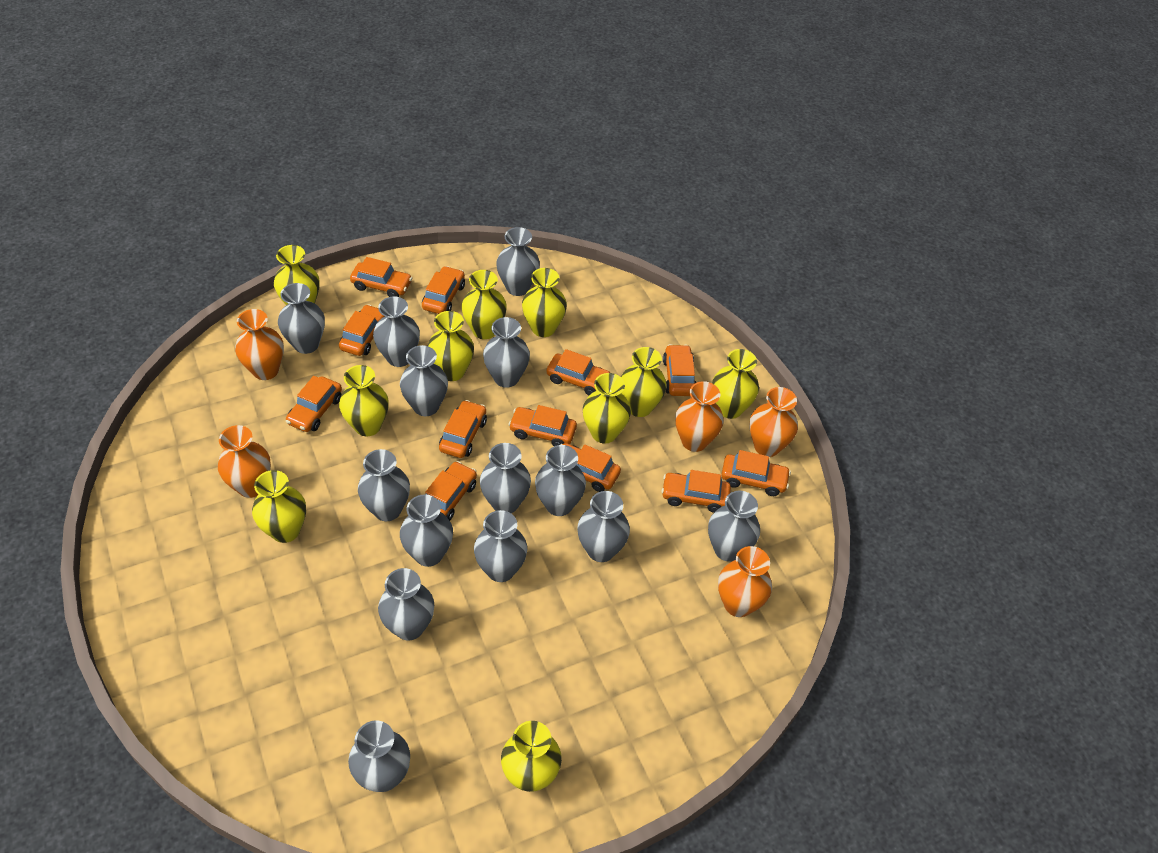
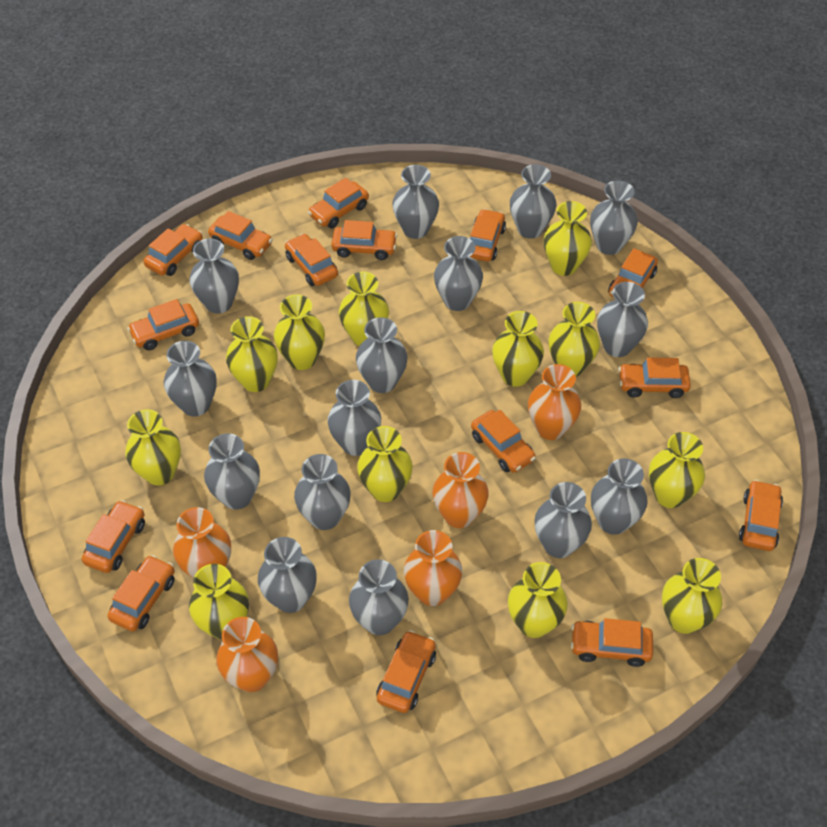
grey vase: [278,283,325,354] [348,721,410,792] [358,449,410,521] [373,296,420,367] [378,568,434,640] [400,345,448,416] [400,494,453,567] [474,510,527,582] [480,443,531,513] [483,317,530,388] [496,227,540,296] [535,445,586,516] [577,491,630,562] [708,491,760,562] = 14 -> [164,341,217,417] [189,238,239,314] [204,433,260,510] [258,537,317,613] [294,454,351,530] [328,380,381,456] [349,559,409,635] [356,317,408,393] [392,165,439,239] [434,236,483,311] [510,164,557,239] [535,482,592,558] [590,180,638,255] [591,458,648,535] [597,282,648,357] = 15
orange car: [286,376,342,432] [339,304,385,356] [350,257,412,297] [422,266,465,314] [425,461,477,521] [439,400,487,458] [508,405,577,446] [546,349,610,395] [561,443,621,492] [661,470,731,513] [663,344,696,396] [721,450,791,496] = 12 -> [81,500,145,573] [107,555,175,631] [127,299,199,350] [143,224,203,276] [208,211,273,260] [285,233,338,286] [308,178,369,228] [331,220,397,260] [376,630,436,713] [469,209,506,262] [471,410,536,473] [571,618,653,667] [608,248,658,297] [618,357,691,398] [739,480,783,551] = 15
yellow vase: [252,470,306,543] [274,245,320,305] [339,365,389,436] [428,311,474,381] [461,270,507,339] [501,721,562,792] [522,268,567,337] [583,373,631,444] [621,347,667,417] [712,349,759,419] = 10 -> [125,409,181,486] [189,564,249,639] [226,316,278,392] [274,294,325,370] [339,272,389,346] [357,426,413,502] [492,311,544,387] [508,562,568,638] [544,201,592,276] [549,302,600,377] [649,432,705,508] [662,558,723,634] = 12

